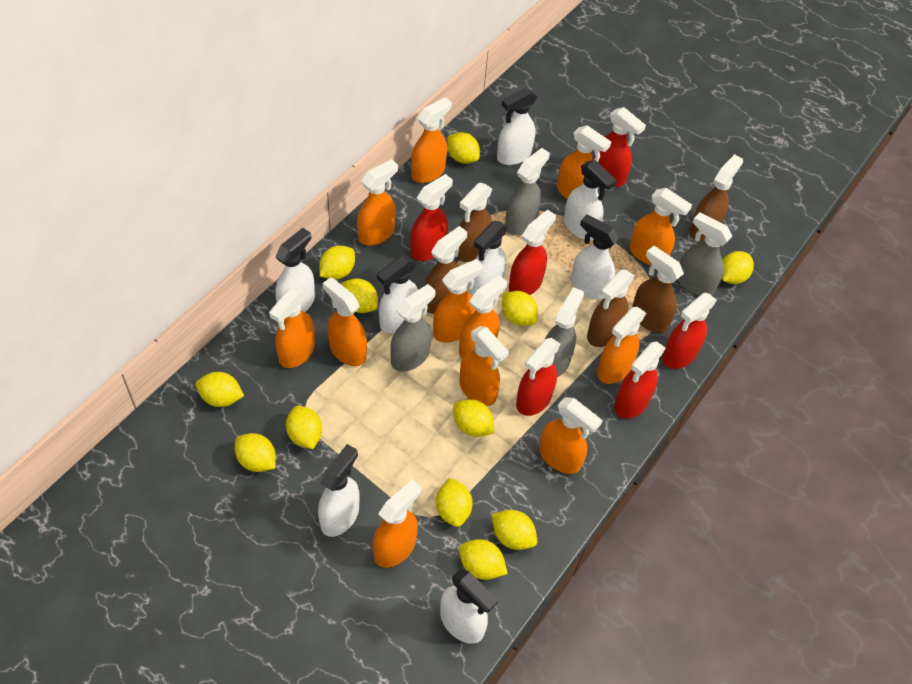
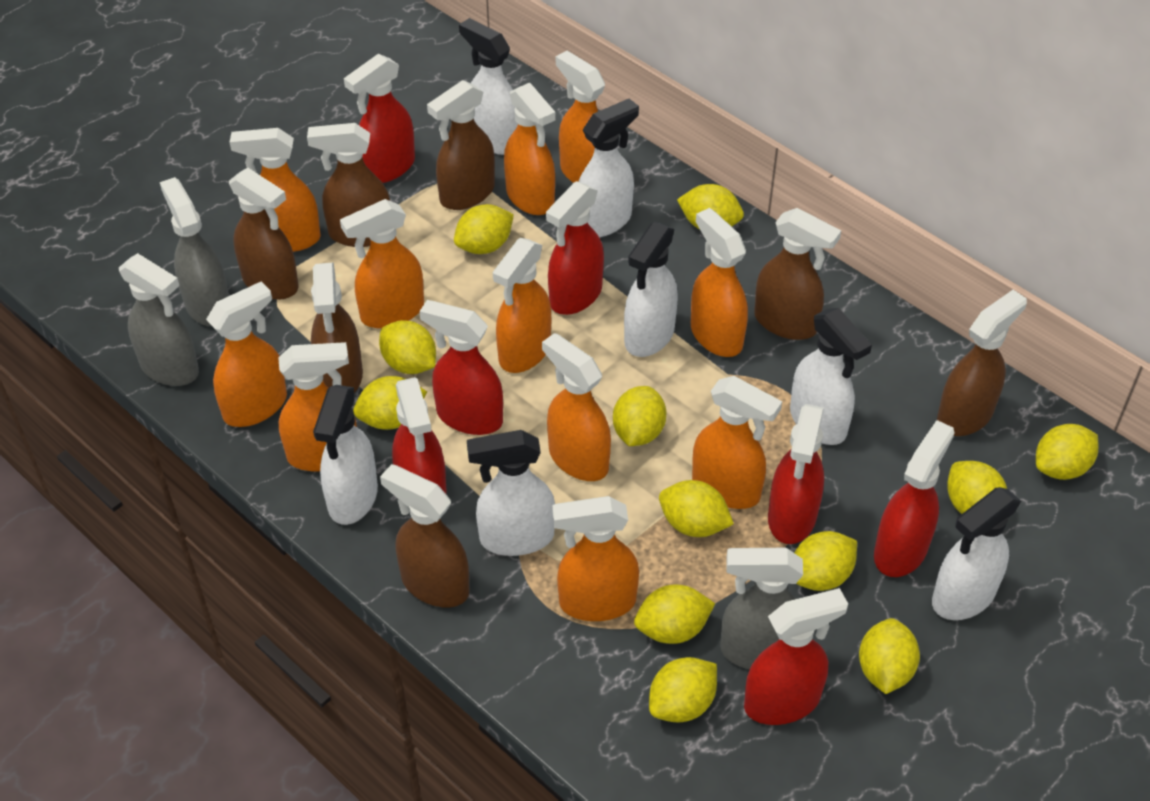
brown spray bottle: [424,226,467,314] [457,183,492,262] [587,269,635,347] [632,246,684,333] [690,154,743,241] = 5 -> [229,167,299,300] [307,123,390,247] [311,262,363,393] [380,464,470,607] [427,80,495,210] [754,208,841,340] [937,290,1027,436] = 7
grey spray bottle: [390,284,436,372] [505,148,550,235] [545,287,584,377] [678,212,732,296] = 4 -> [119,253,199,386] [160,177,229,326] [720,548,803,669] = 3
orange spray bottle: [269,287,315,368] [323,278,367,366] [357,159,398,246] [373,479,421,567] [411,97,452,183] [433,259,483,343] [459,275,507,359] [459,326,509,406] [539,397,603,474] [557,125,611,199] [597,307,646,384] [629,188,692,265] = 12 -> [206,282,287,427] [229,128,321,252] [278,342,357,472] [340,199,424,329] [493,238,551,373] [504,83,556,215] [542,333,611,481] [552,496,639,621] [556,51,605,183] [691,208,748,357] [692,376,782,509] = 11
red spray bottle: [410,174,453,261] [509,209,556,295] [516,338,560,416] [593,107,646,187] [614,342,665,418] [662,293,717,369] = 6 -> [344,54,415,183] [392,377,447,495] [419,300,503,435] [546,181,604,315] [744,588,848,725] [768,404,824,544] [874,420,954,577] = 7
white spray bottle: [275,228,315,312] [318,444,359,537] [377,255,418,333] [440,568,498,644] [469,221,508,296] [497,88,537,165] [564,160,617,240] [571,215,619,299] = 8 -> [313,385,378,525] [459,18,518,155] [467,430,555,556] [578,99,639,237] [624,222,678,357] [790,308,872,445] [932,487,1021,620] = 7

